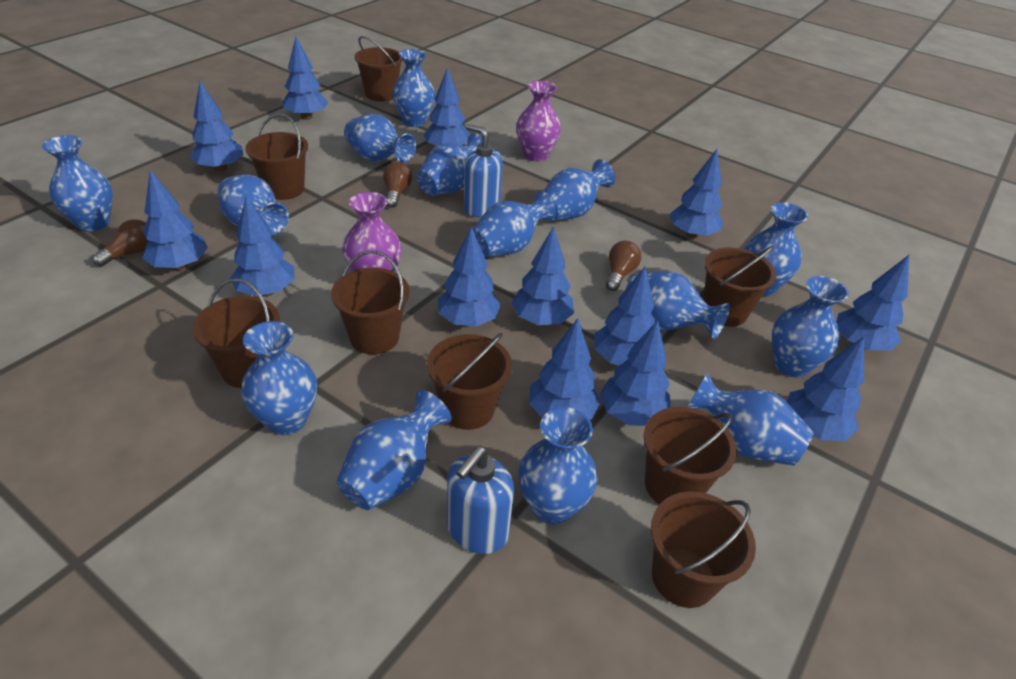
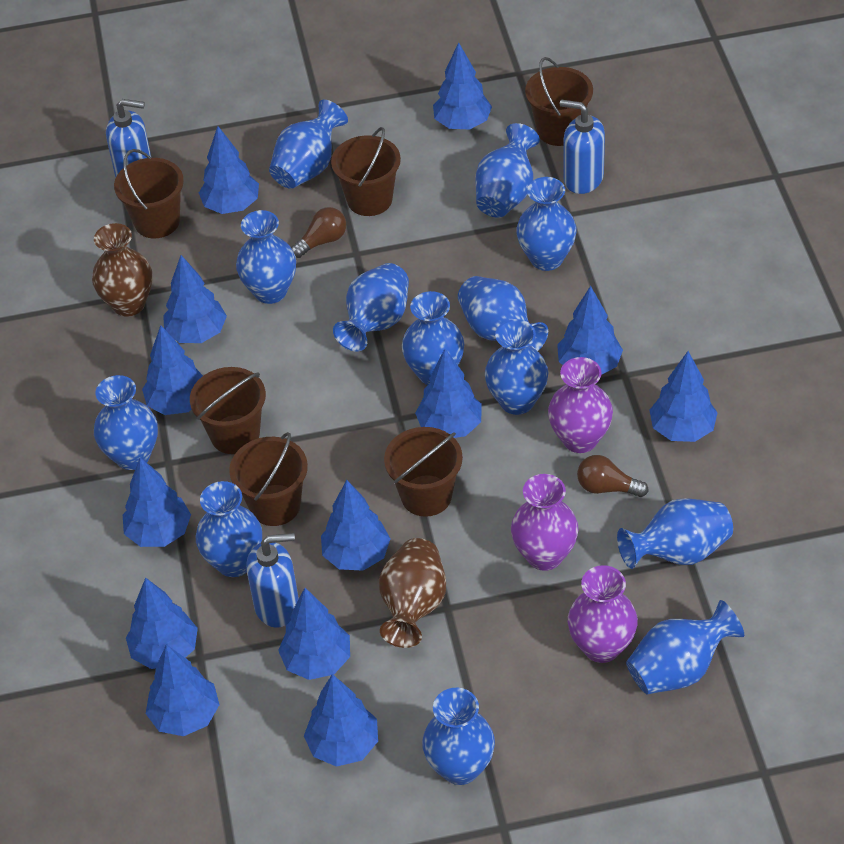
blue soap dispenser: [447,446,514,554] [464,124,503,217] = 2 -> [106,99,152,177] [246,533,299,628] [560,100,605,194] = 3
blue vase: [42,135,113,232] [218,174,289,235] [241,321,317,435] [336,390,452,510] [344,114,416,163] [392,49,435,127] [417,133,482,196] [473,191,556,257] [518,407,598,524] [543,159,615,221] [626,271,730,339] [688,372,813,466] [745,202,808,296] [772,276,849,377] = 14 -> [94,375,158,470] [196,481,262,577] [236,210,296,304] [269,100,348,189] [333,263,409,352] [402,291,464,385] [422,688,495,785] [458,276,548,351] [475,123,540,218] [485,319,548,415] [516,177,577,271] [617,498,733,569] [626,600,744,694] = 13
brown bucket: [193,279,280,388] [245,113,308,200] [331,250,410,354] [355,36,403,101] [427,333,512,430] [644,407,737,504] [651,491,756,608] [703,246,776,327] = 8 -> [114,149,184,238] [190,367,266,454] [229,432,308,526] [331,127,401,216] [384,427,463,517] [525,57,593,146] = 6
brown light bulb: [92,219,149,267] [383,162,412,208] [606,241,641,291] = 3 -> [291,207,346,258] [577,455,649,497] = 2
brown vase: none = 0 -> [92,223,153,317] [379,538,446,648] = 2
purple vase: [342,192,402,272] [516,81,561,162] = 2 -> [511,474,579,571] [548,357,613,453] [568,565,638,663] = 3

